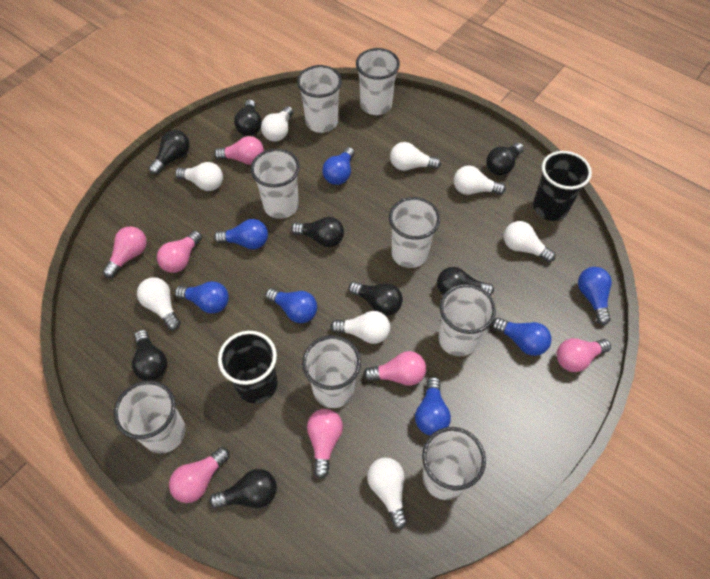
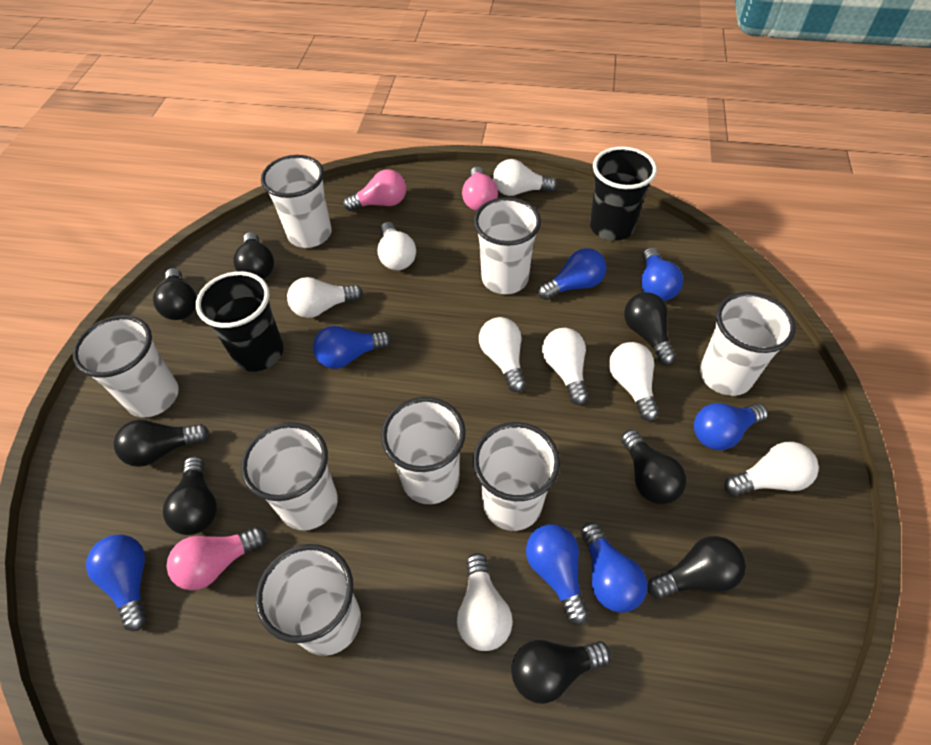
pink light bulb: [103,226,147,278] [157,230,202,273] [169,447,230,503] [214,136,264,165] [307,409,343,479] [363,351,426,386] [557,338,611,372] = 7 -> [166,527,267,590] [343,169,406,211] [462,167,498,211] = 3

